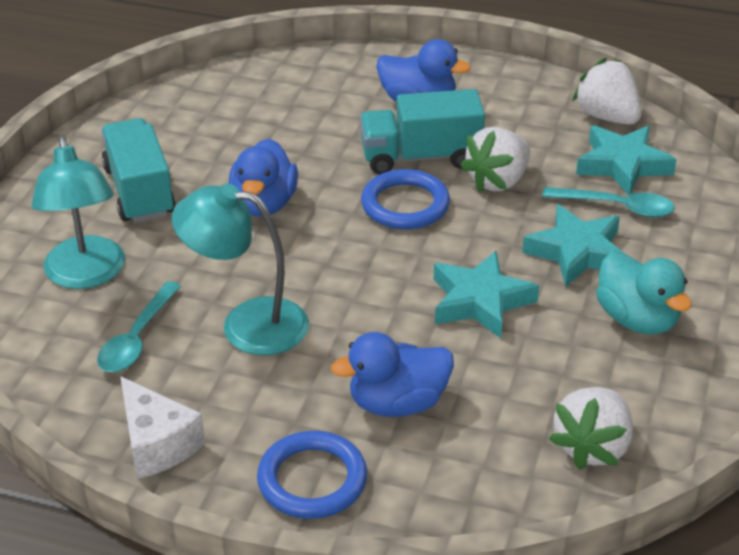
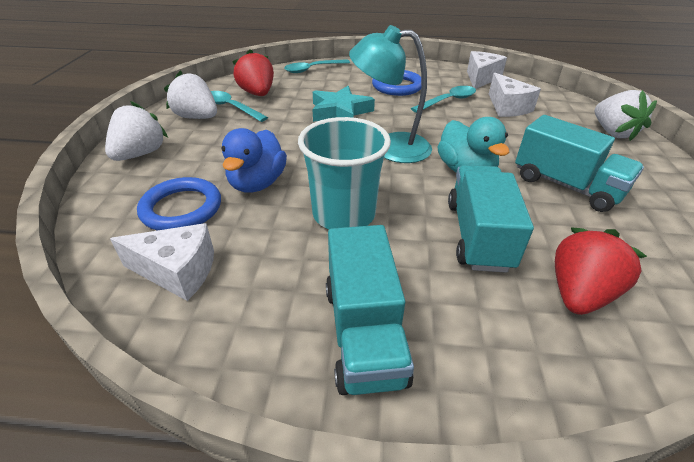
blue duck: [229,139,298,217] [331,332,454,417] [376,39,471,102] = 3 -> [221,128,287,193] = 1
red strawberry: none = 0 -> [232,49,274,96] [555,227,647,315] = 2
turquoise cup: none = 0 -> [298,117,391,229] = 1
turquoise lamp: [31,136,125,289] [172,183,309,356] = 2 -> [349,25,432,163] = 1
turquoise spoon: [97,281,181,372] [542,187,675,218] = 2 -> [211,91,268,122] [284,59,350,73] [411,86,476,113] = 3
turquoise star: [434,251,539,338] [522,205,624,287] [576,126,677,195] = 3 -> [313,86,375,122] = 1
turquoise truck: [101,118,176,223] [360,89,485,174] = 2 -> [326,225,414,395] [448,165,534,273] [515,115,644,212] = 3
white cheese: [120,376,205,479] = 1 -> [110,223,214,301] [467,51,507,89] [489,73,541,117] = 3

